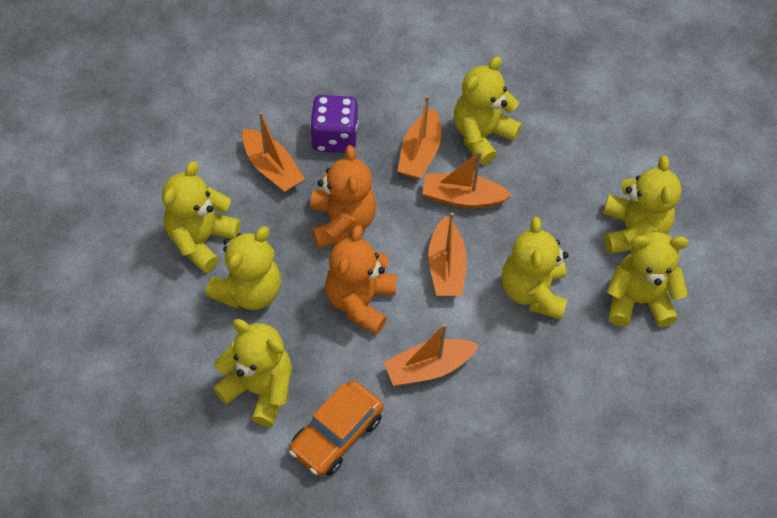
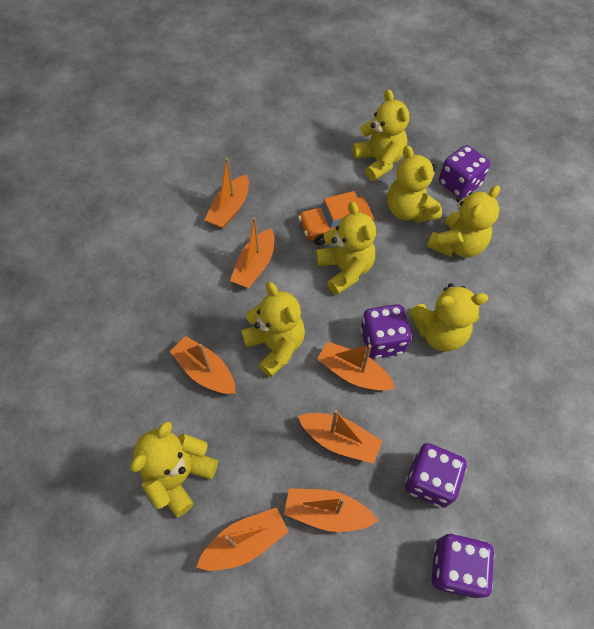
orange boat: [242,112,305,192] [384,323,479,386] [398,95,441,179] [422,151,512,208] [428,212,467,296] = 5 -> [169,336,236,394] [196,507,289,571] [205,158,249,229] [230,217,274,288] [284,488,378,532] [298,409,382,464] [317,341,395,391] = 7
orange teddy bear: [310,145,376,248] [325,225,397,335] = 2 -> none = 0
purple dice: [310,95,359,153] = 1 -> [360,304,412,359] [405,443,467,508] [431,533,494,599] [439,145,490,198] = 4

